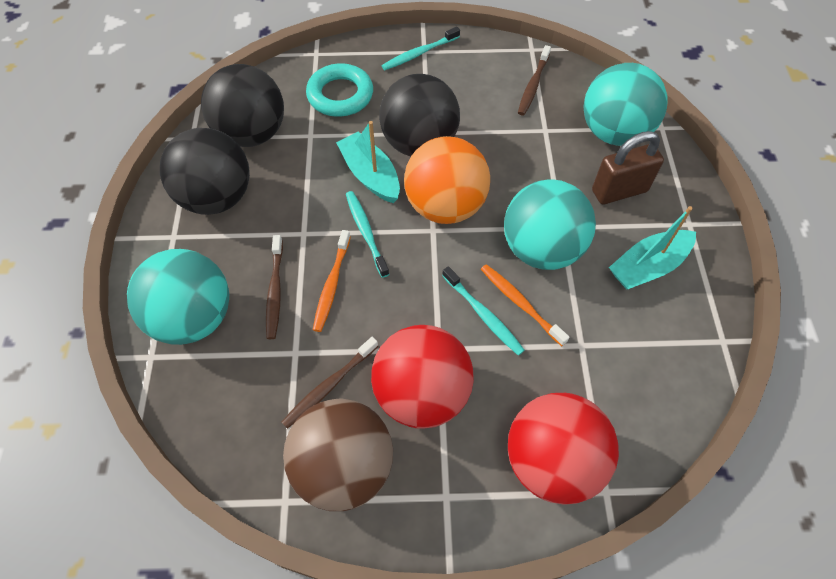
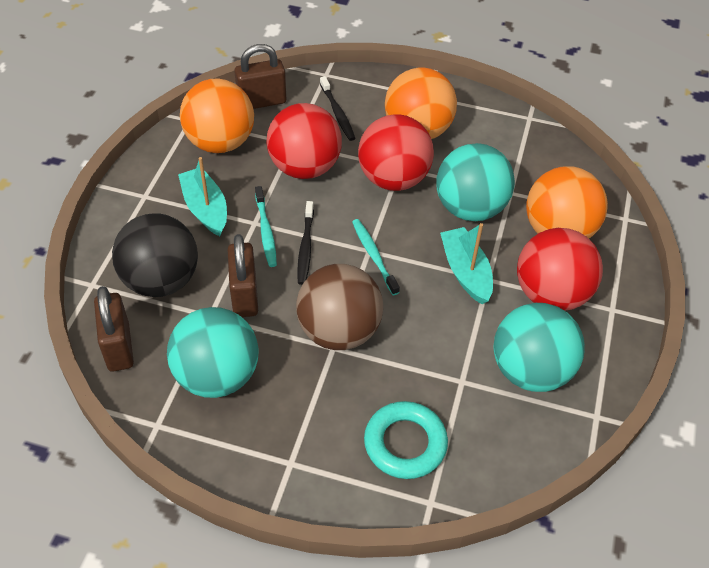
black ball: [160,128,250,215] [201,64,284,147] [379,74,460,156] = 3 -> [112,213,198,297] = 1
black toothbrush: none = 0 -> [297,201,314,285] [320,76,355,141] = 2
brown padlock: [592,131,664,204] = 1 -> [94,286,134,372] [227,234,258,317] [234,44,286,109] = 3
brown toothbrush: [266,235,283,339] [282,337,378,429] [518,45,551,115] = 3 -> none = 0
orange ball: [404,136,490,224] = 1 -> [180,78,254,153] [385,67,457,139] [526,166,608,238] = 3
orange toothbrush: [313,230,351,332] [481,264,570,346] = 2 -> none = 0
red ball: [371,325,474,429] [508,393,619,505] = 2 -> [267,103,342,179] [358,115,434,191] [517,228,603,311] = 3
turquoise toothbrush: [346,191,389,278] [382,27,460,70] [442,266,525,356] = 3 -> [255,186,277,267] [352,219,400,295] = 2

